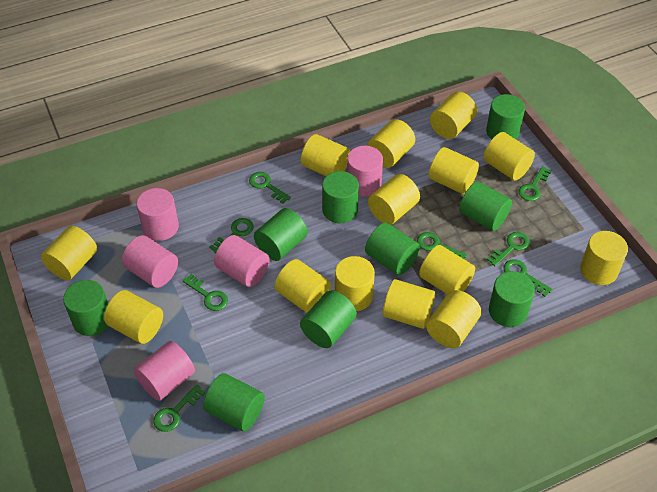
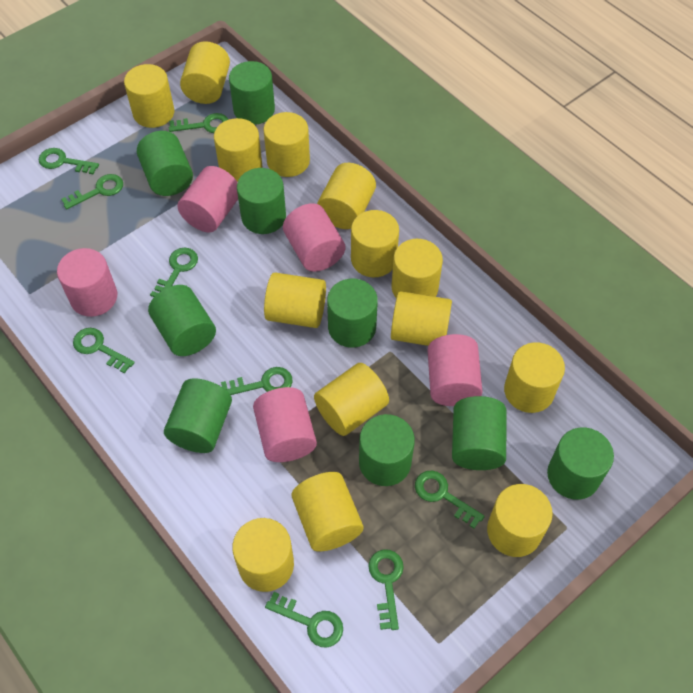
green key: [153,385,205,432] [182,274,228,311] [209,218,254,253] [249,172,291,204] [417,232,467,259] [486,232,530,266] [503,259,553,297] [518,166,552,201] = 8 -> [39,148,99,174] [61,174,123,210] [73,328,135,373] [150,248,198,297] [169,113,228,133] [221,367,293,395] [265,592,343,647] [368,549,404,630] [415,471,485,529] = 9

